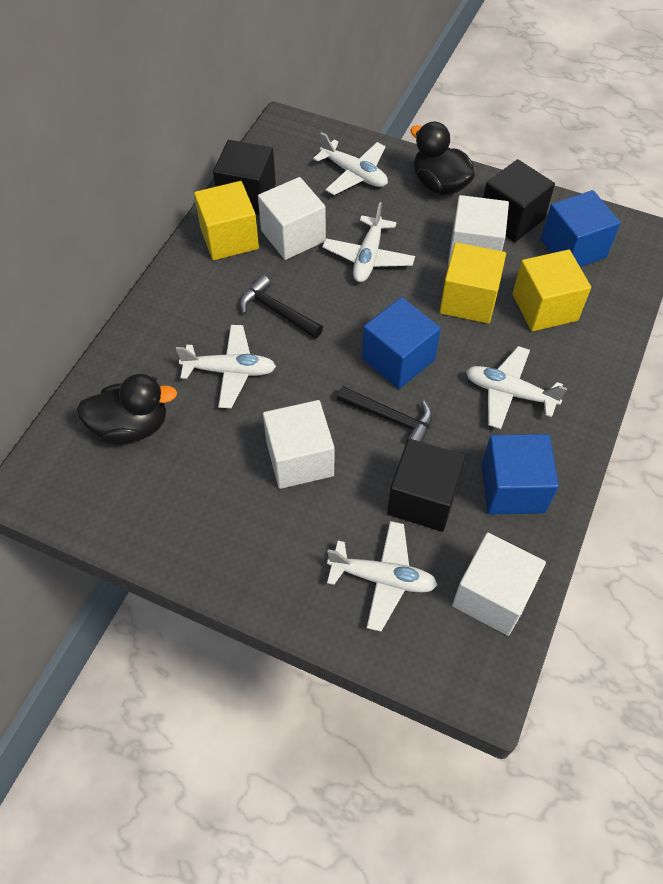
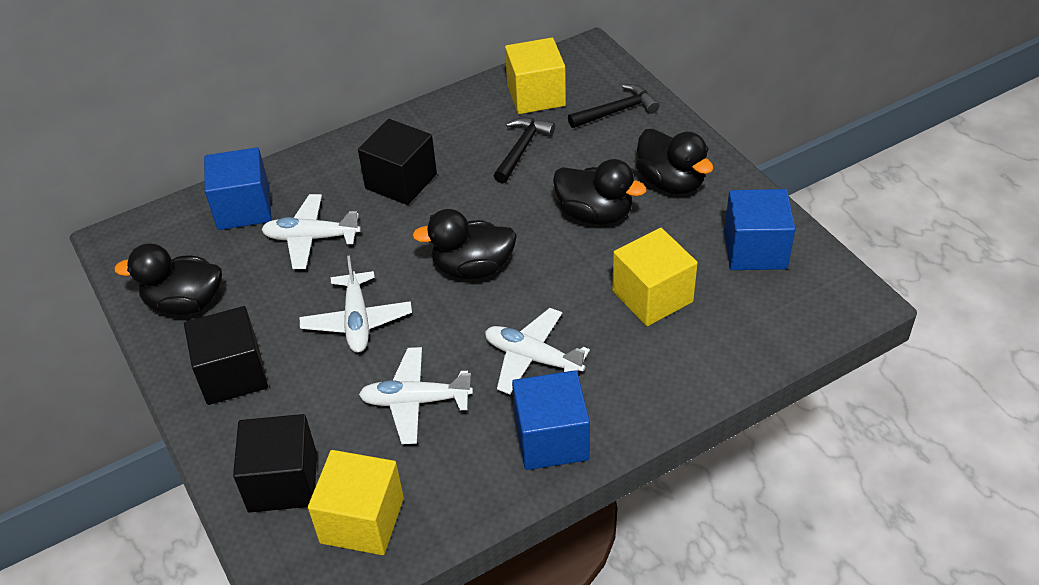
black duck: [77,374,177,445] [410,121,475,195] = 2 -> [114,244,222,316] [412,209,517,279] [553,159,647,225] [636,129,714,194] = 4
white cube: [258,177,326,260] [263,400,334,489] [448,195,509,265] [452,532,546,636] = 4 -> none = 0
white plane: [176,325,276,408] [313,132,388,195] [322,202,415,282] [327,521,437,632] [466,346,567,429] = 5 -> [261,194,361,269] [300,256,412,353] [359,347,473,444] [485,308,590,394] = 4

